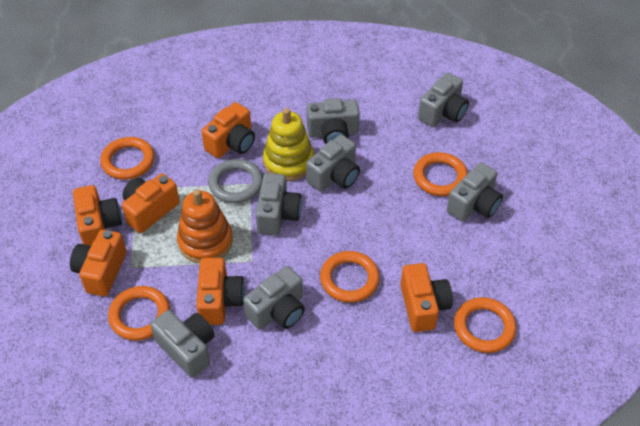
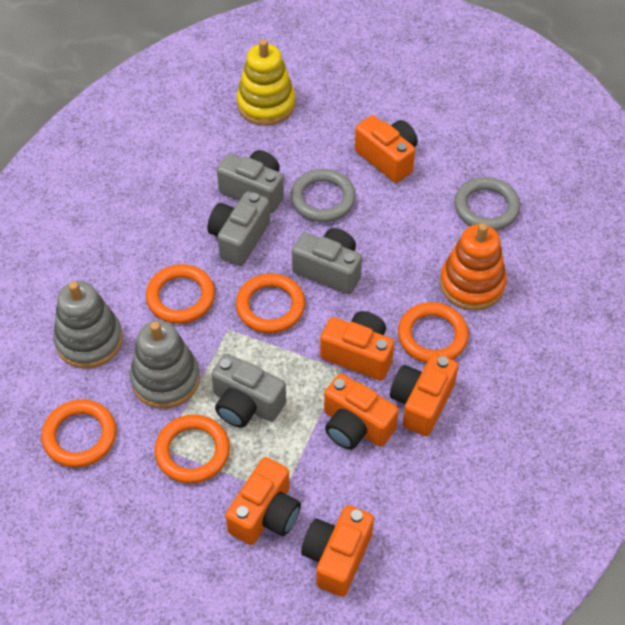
grey camera: [150,310,215,378] [243,266,305,330] [256,173,302,235] [306,135,360,192] [307,98,360,144] [418,73,469,127] [447,162,503,222] = 7 -> [207,191,270,266] [211,354,286,428] [217,150,284,213] [292,228,362,294] = 4
grey ring: [208,159,263,203] = 1 -> [290,169,356,222] [454,177,520,231] = 2
grey stacking toy: none = 0 -> [53,281,123,369] [130,321,200,409] = 2

